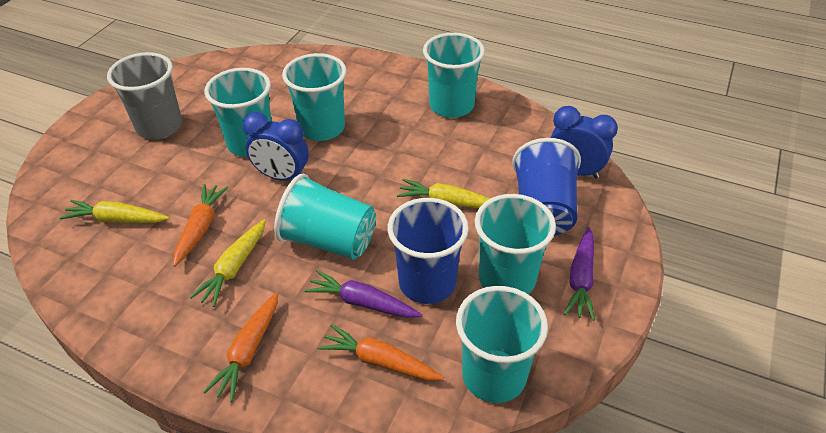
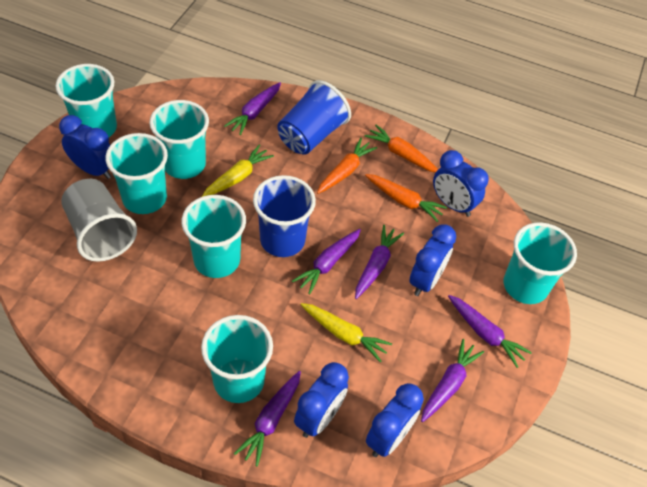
blue clock: [242,112,309,181] [550,106,618,179] = 2 -> [59,115,111,179] [294,362,349,438] [366,383,424,457] [409,224,456,296] [433,150,489,217] = 5
purple carrot: [304,270,422,318] [564,227,595,321] = 2 -> [224,82,281,135] [234,371,301,467] [292,229,361,295] [355,225,404,299] [421,339,484,422] [448,295,532,368] = 6
yellow carrot: [60,200,169,223] [189,219,266,307] [397,179,490,208] = 3 -> [202,145,274,197] [300,303,392,362] = 2

